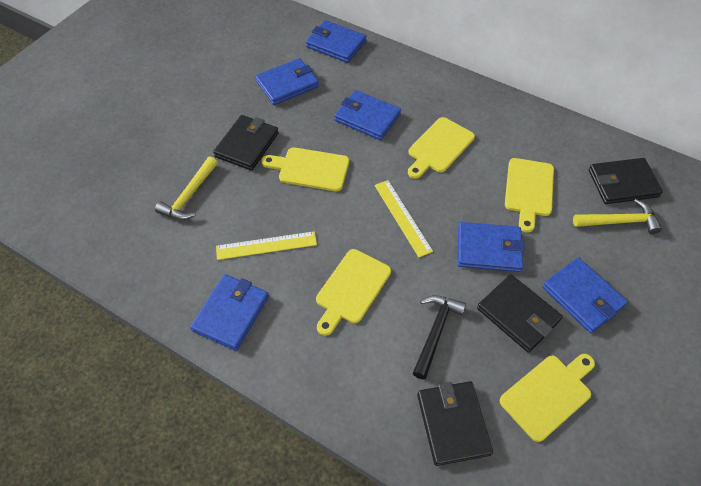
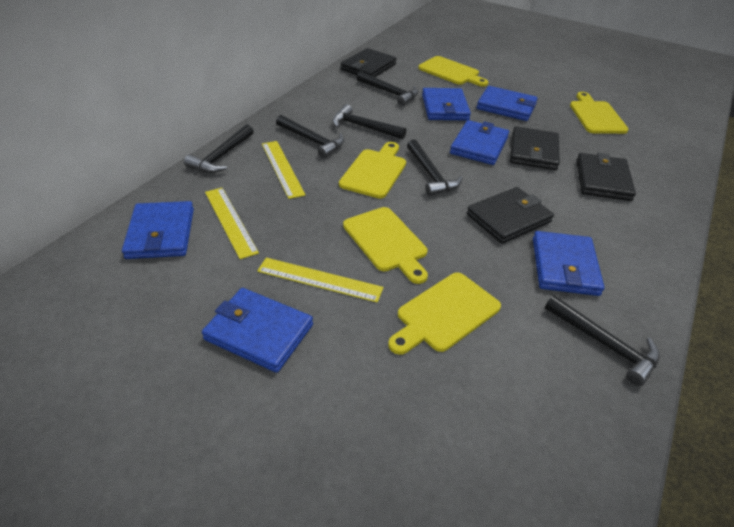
black hammer: [413,295,466,380] = 1 -> [184,124,254,173] [276,115,344,158] [332,104,406,139] [357,71,418,106] [407,139,463,196] [545,295,660,386] = 6
yellow hammer: [155,157,218,220] [573,199,662,234] = 2 -> none = 0
yellow ruler: [216,231,317,260] [374,180,433,257] = 2 -> [205,188,259,259] [257,258,383,302] [262,141,305,199] = 3

